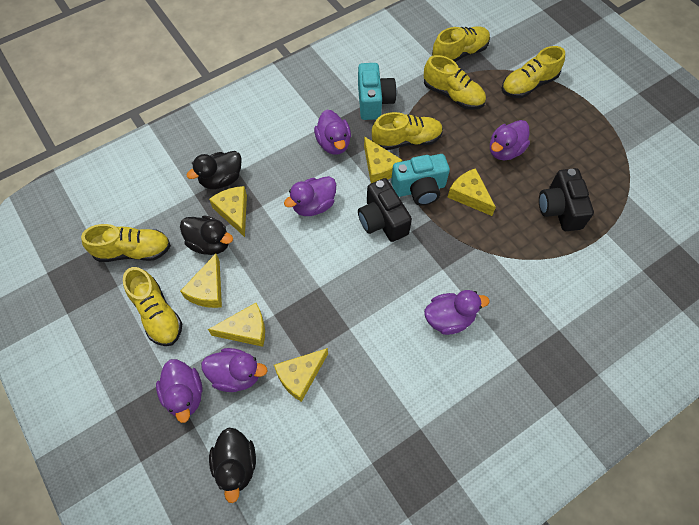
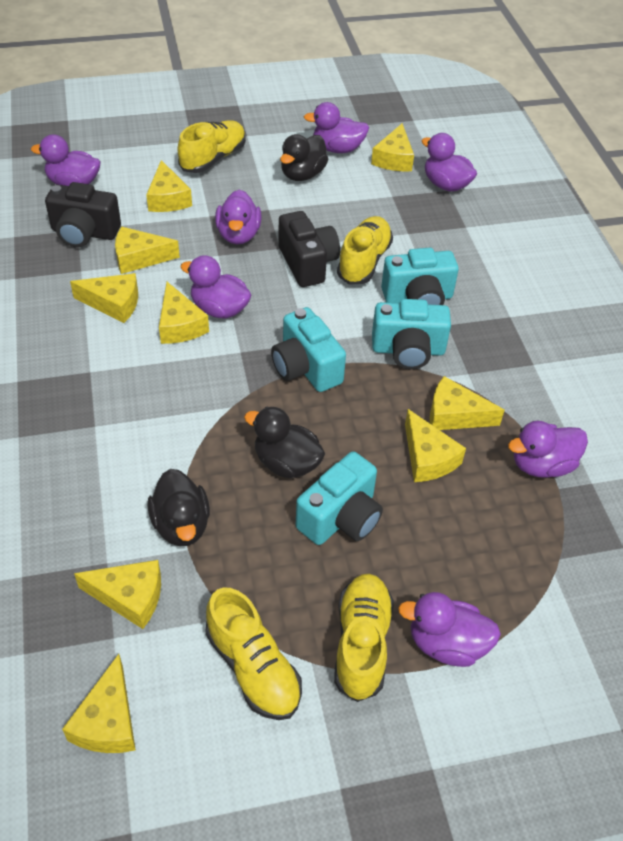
purple duck: [156,359,202,423] [201,348,267,392] [284,176,336,216] [314,110,351,155] [424,290,490,335] [490,120,530,160] = 6 -> [31,134,101,186] [180,255,251,319] [215,189,261,244] [304,102,369,153] [398,592,501,667] [421,133,477,192] [508,421,588,478] = 7
turquoise camera: [358,63,397,120] [391,154,450,206] = 2 -> [271,307,346,392] [296,451,383,545] [372,299,451,369] [381,248,459,305] = 4
yellow cheese: [180,254,222,308] [208,303,265,347] [209,186,247,237] [274,348,328,402] [364,137,402,183] [447,168,496,216] = 6 -> [62,654,136,753] [70,273,138,323] [74,560,161,629] [115,226,180,274] [146,160,192,212] [159,282,209,344] [371,123,414,171] [405,409,466,482] [430,376,505,430] = 9
yellow shoe: [81,224,171,262] [123,267,183,346] [372,112,443,150] [424,55,486,110] [432,26,490,62] [501,46,565,98] = 6 -> [178,121,246,173] [205,588,302,720] [334,574,394,702] [337,216,393,285] = 4

